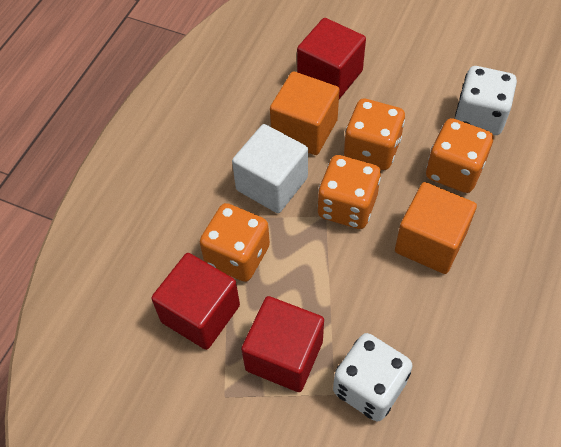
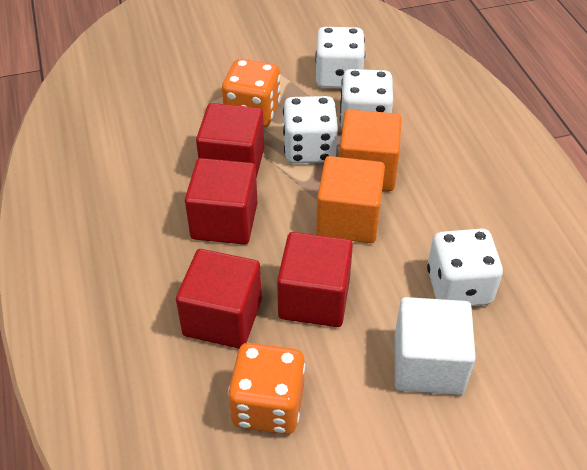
orange dice: [200,203,270,282] [318,155,381,229] [344,99,405,170] [426,118,493,193] = 4 -> [222,59,281,127] [228,343,305,434] = 2
red cube: [151,253,240,350] [241,296,324,392] [297,18,366,99] = 3 -> [176,249,262,349] [185,158,257,245] [196,103,264,178] [277,232,353,327] = 4
white dice: [333,333,413,421] [455,66,517,135] = 2 -> [283,96,338,163] [315,27,365,88] [340,69,393,129] [427,228,503,306] = 4

